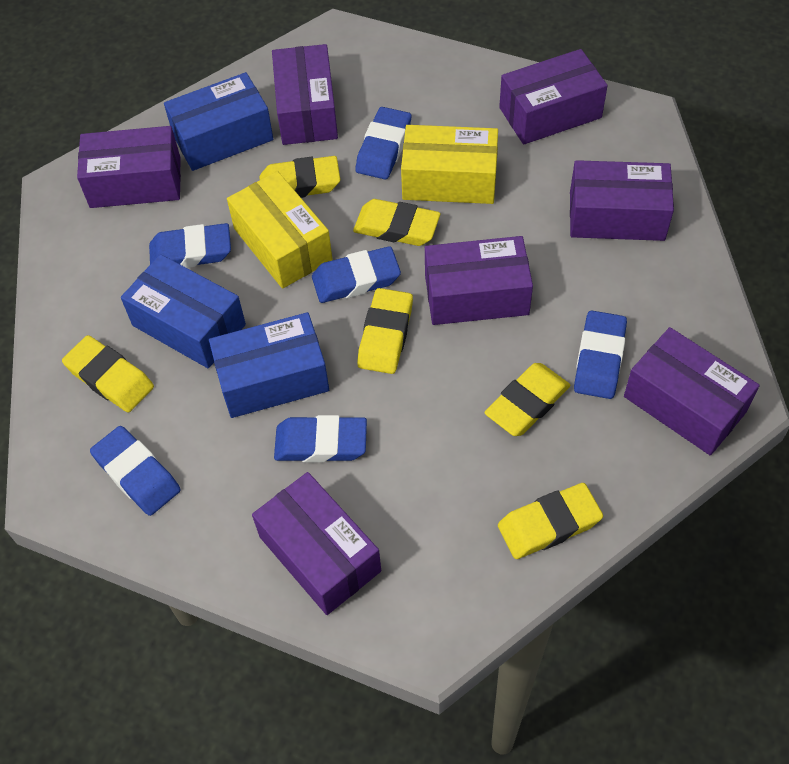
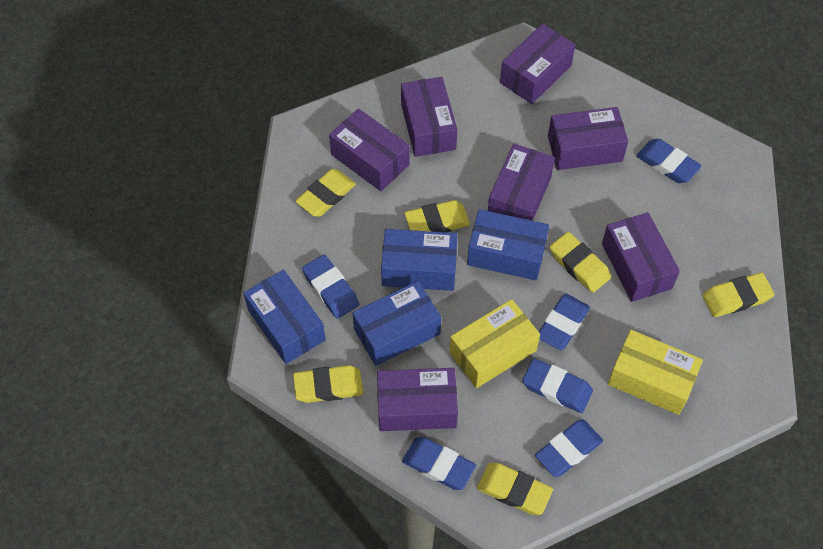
blue box: [121,254,246,368] [164,72,273,171] [209,312,329,418] = 3 -> [244,269,326,364] [352,281,441,366] [381,229,458,291] [467,209,549,281] = 4

